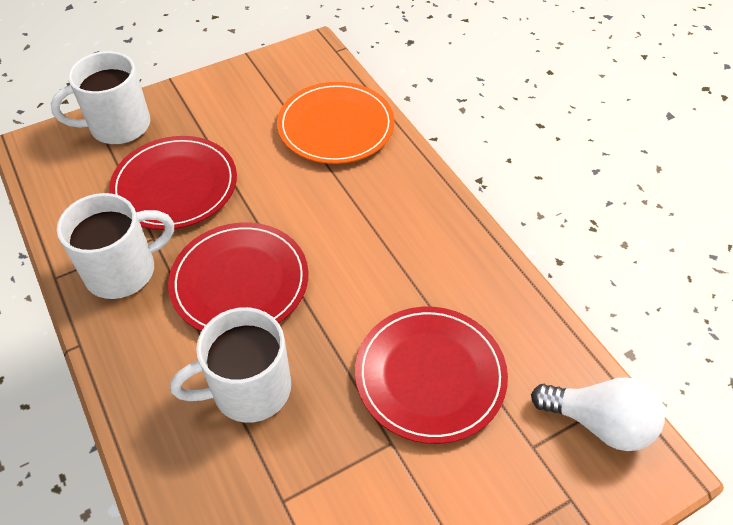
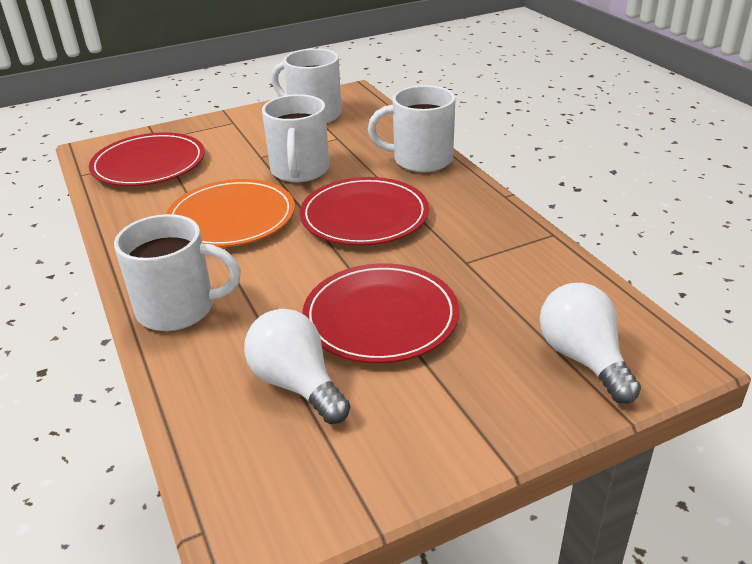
white light bulb: [531,377,665,451] = 1 -> [244,309,350,424] [540,283,641,404] = 2
white mug: [51,51,150,144] [57,193,174,299] [170,307,291,423] = 3 -> [114,214,241,331] [262,94,329,182] [271,48,342,123] [368,85,456,172] = 4

